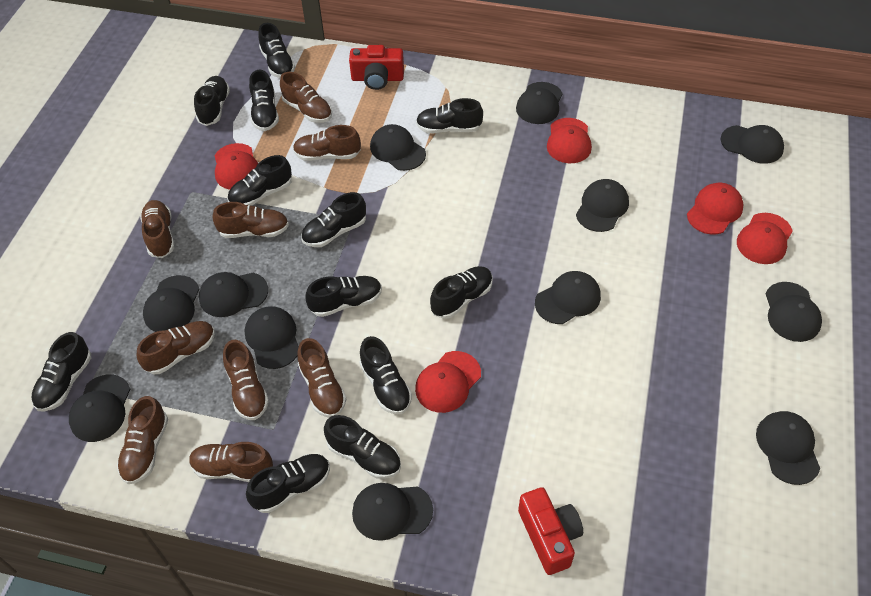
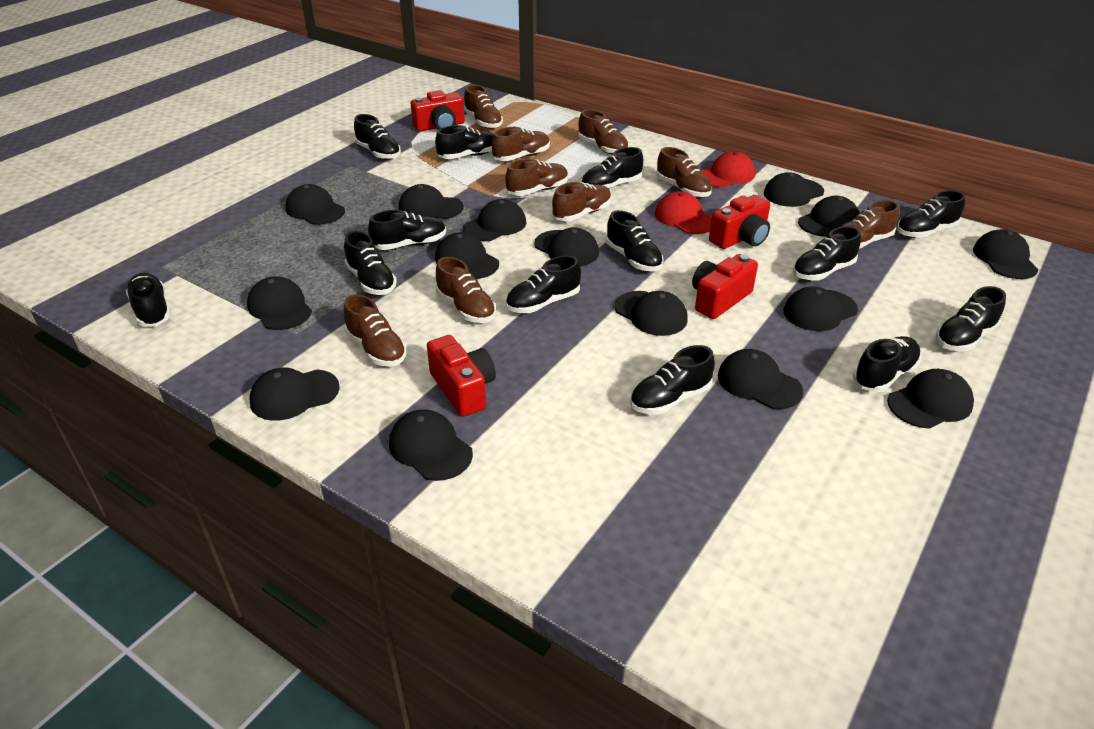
black cap: [69,374,130,442] [143,275,200,332] [199,272,268,317] [245,306,299,369] [352,483,433,541] [370,124,426,171] [516,82,563,124] [535,271,601,324] [576,179,629,232] [721,125,784,164] [756,411,820,485] [765,282,822,342] = 12 -> [247,276,312,330] [249,368,340,421] [286,184,345,225] [389,409,473,481] [398,184,464,219] [435,232,499,279] [463,199,526,241] [534,227,599,266] [615,291,688,336] [718,349,803,409] [764,172,824,207] [783,287,858,331] [798,196,859,237] [887,369,974,429] [973,229,1039,279] = 15
black shoe: [31,332,91,411] [194,76,230,126] [227,155,292,206] [246,454,330,513] [249,70,279,131] [258,23,295,78] [301,192,366,247] [305,276,382,317] [324,415,401,479] [359,336,412,415] [416,98,483,133] [430,266,493,319] = 12 -> [126,273,171,327] [344,231,397,295] [354,114,401,160] [368,210,446,250] [435,125,494,159] [506,256,581,313] [581,147,643,189] [606,210,663,272] [630,345,715,415] [793,226,861,280] [853,336,921,392] [897,190,965,238] [936,286,1006,351] = 13
red camera: [349,45,404,90] [518,487,583,575] = 2 -> [411,90,465,132] [427,335,496,417] [692,254,758,319] [709,195,770,249] = 4
red cap: [214,143,258,190] [415,351,481,413] [547,118,592,163] [687,183,743,235] [737,213,793,264] = 5 -> [655,191,712,234] [700,151,755,188] = 2

